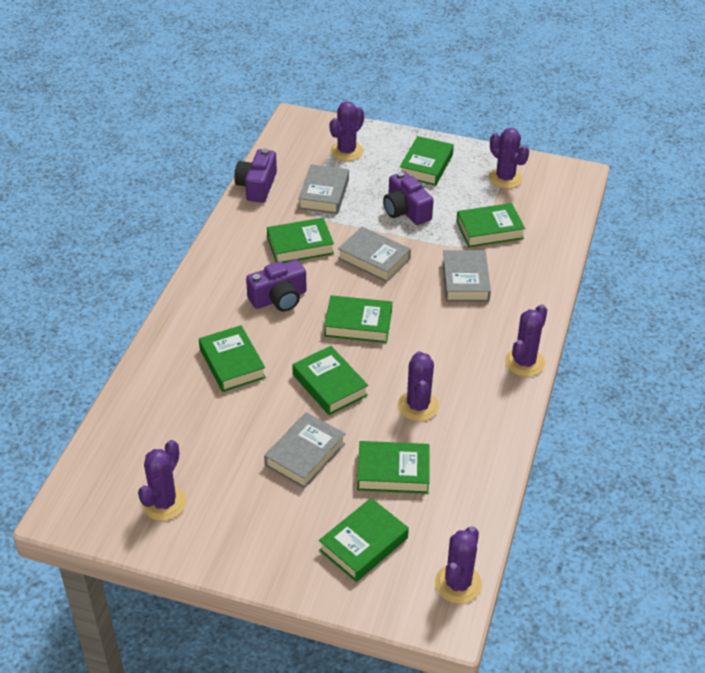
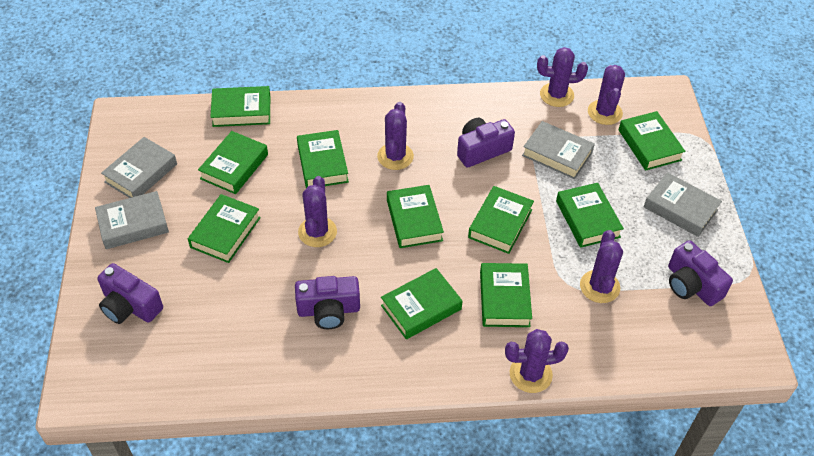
green book: [199,325,266,392] [267,218,334,263] [292,346,368,415] [319,498,409,582] [324,295,392,343] [357,441,430,494] [400,136,454,186] [456,203,525,247] = 8 -> [188,194,261,263] [198,131,268,194] [210,86,270,127] [297,130,349,188] [381,268,462,339] [387,185,444,248] [468,186,534,254] [480,263,532,327] [556,183,624,248] [619,111,685,171] = 10
purple camera: [234,148,277,203] [246,259,307,311] [383,171,434,225] = 3 -> [97,263,163,324] [295,276,360,329] [457,118,515,168] [668,240,733,306] = 4

